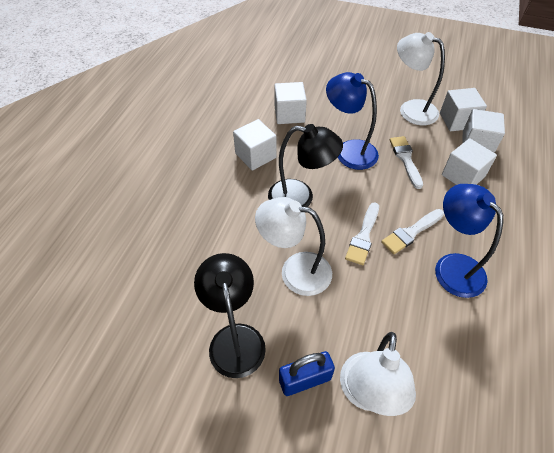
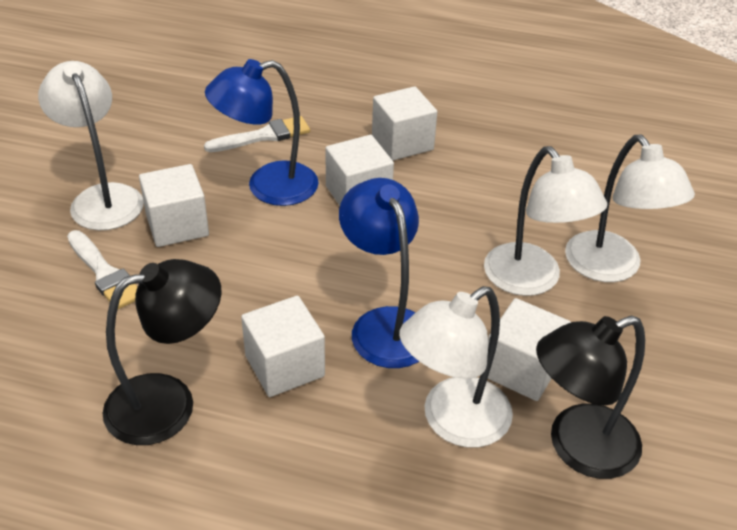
blue padlock: [279,351,335,396] = 1 -> none = 0
white brush: [345,202,379,265] [381,209,444,254] [390,136,423,189] = 3 -> [67,230,137,309] [204,116,310,152] = 2
white lamp: [255,197,332,296] [340,332,416,416] [397,32,445,125] = 3 -> [38,61,143,230] [399,286,513,447] [484,146,608,296] [565,135,695,282] = 4

